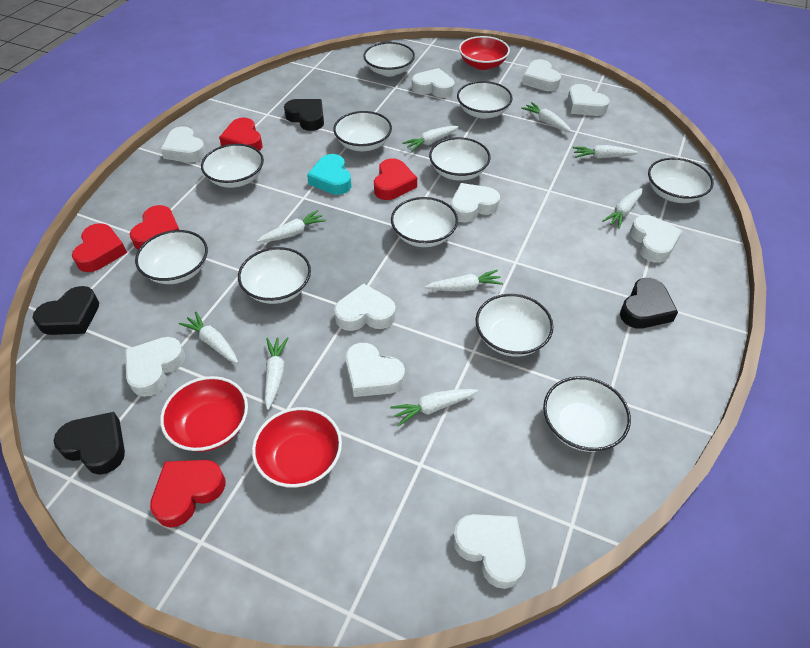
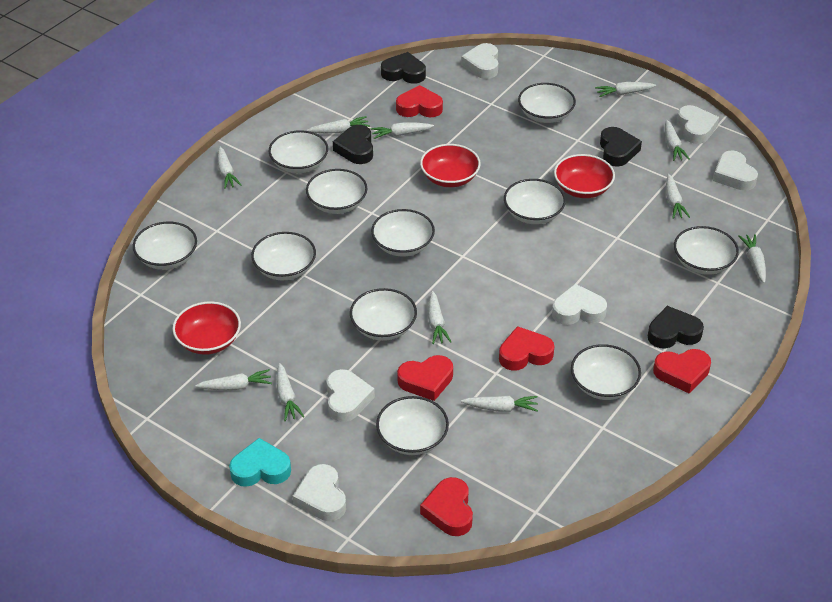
white carrot: [179,312,238,363] [257,210,326,242] [265,337,288,410] [390,389,478,426] [403,126,458,151] [425,270,503,291] [521,102,572,133] [573,145,638,159] [603,188,643,229] = 9 -> [195,369,272,390] [218,147,241,189] [277,363,304,421] [307,116,370,133] [371,123,434,139] [428,291,451,344] [461,395,538,412] [595,82,656,97] [665,120,690,161] [666,174,690,219] [738,234,766,283] = 11
white heart: [125,337,185,397] [161,126,206,162] [334,283,396,331] [345,343,405,397] [412,68,455,98] [451,183,500,223] [453,514,526,589] [522,59,561,91] [567,84,610,116] [630,215,682,263] = 10 -> [293,464,346,521] [326,369,375,422] [461,43,498,79] [552,284,607,325] [677,105,719,144] [713,150,758,191] = 6

